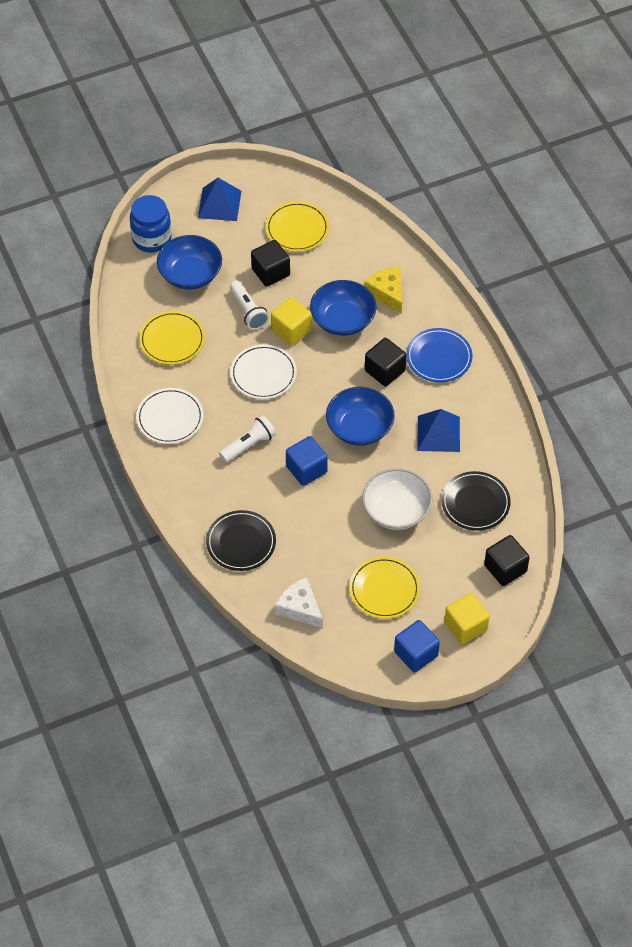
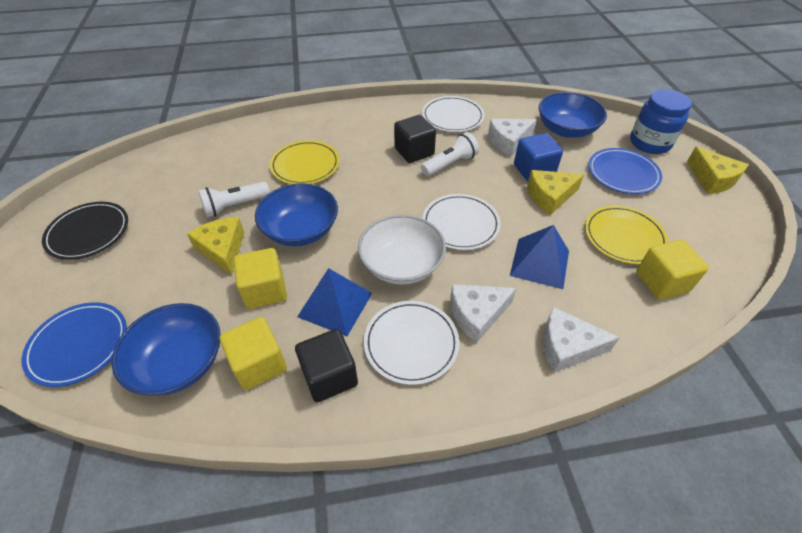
black cube: [251,240,290,287] [365,338,406,386] [484,535,530,586] = 3 -> [295,329,358,402] [394,115,436,163] = 2
black plate: [206,510,276,571] [441,471,511,531] = 2 -> [42,202,128,260] = 1
blue cube: [286,436,328,486] [394,620,440,673] = 2 -> [514,133,563,181] = 1
blue plate: [406,328,472,382] = 1 -> [22,302,127,387] [588,148,662,194] = 2
white cheese: [275,578,323,628] = 1 -> [450,284,517,343] [488,119,537,157] [543,307,620,373] = 3
white plate: [136,388,204,444] [230,344,297,399] = 2 -> [364,301,459,385] [422,96,485,132] [422,194,501,250] = 3
yellow cheese: [364,267,402,313] = 1 -> [187,217,244,275] [527,170,584,215] [687,147,749,194] = 3
yellow cube: [271,297,312,346] [444,593,490,645] = 2 -> [220,317,287,390] [234,248,287,309] [636,239,709,300] = 3
yellow plate: [139,311,205,365] [266,201,329,252] [349,557,420,619] = 3 -> [270,140,340,184] [585,205,669,264] = 2

